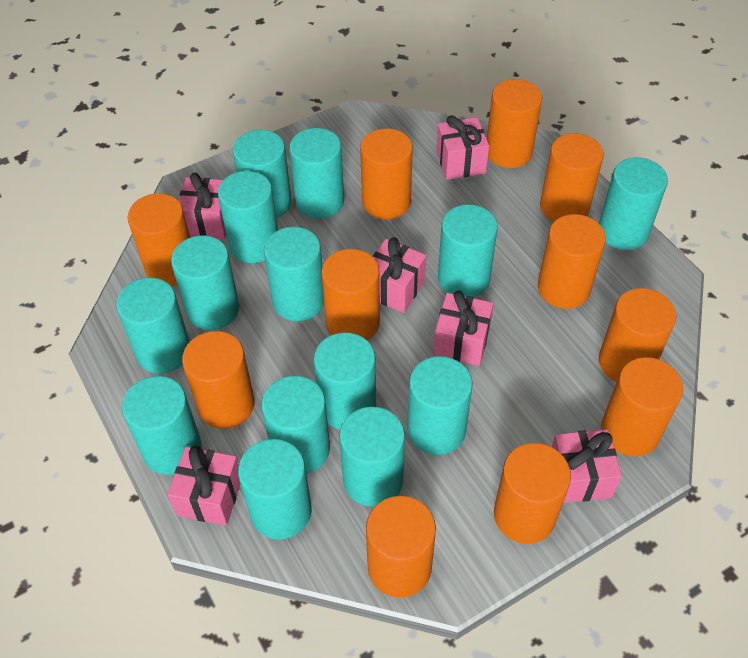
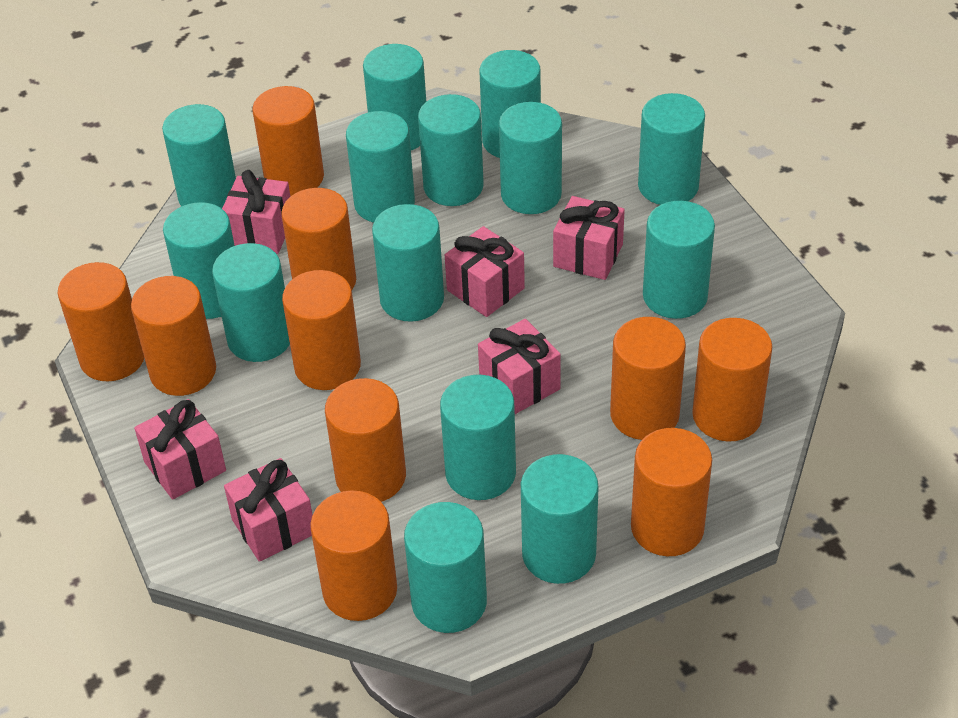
orange cylinder: [127,193,190,286] [182,331,255,429] [321,249,380,340] [360,128,413,219] [366,496,436,598] [487,79,542,168] [494,443,571,544] [538,214,606,309] [540,133,604,222] [599,288,676,382] [601,357,683,456] = 11 -> [58,262,144,381] [131,276,216,396] [252,86,324,197] [281,188,356,290] [282,270,361,390] [310,490,397,621] [325,378,406,502] [610,317,686,440] [631,428,712,556] [692,318,773,442] = 10

